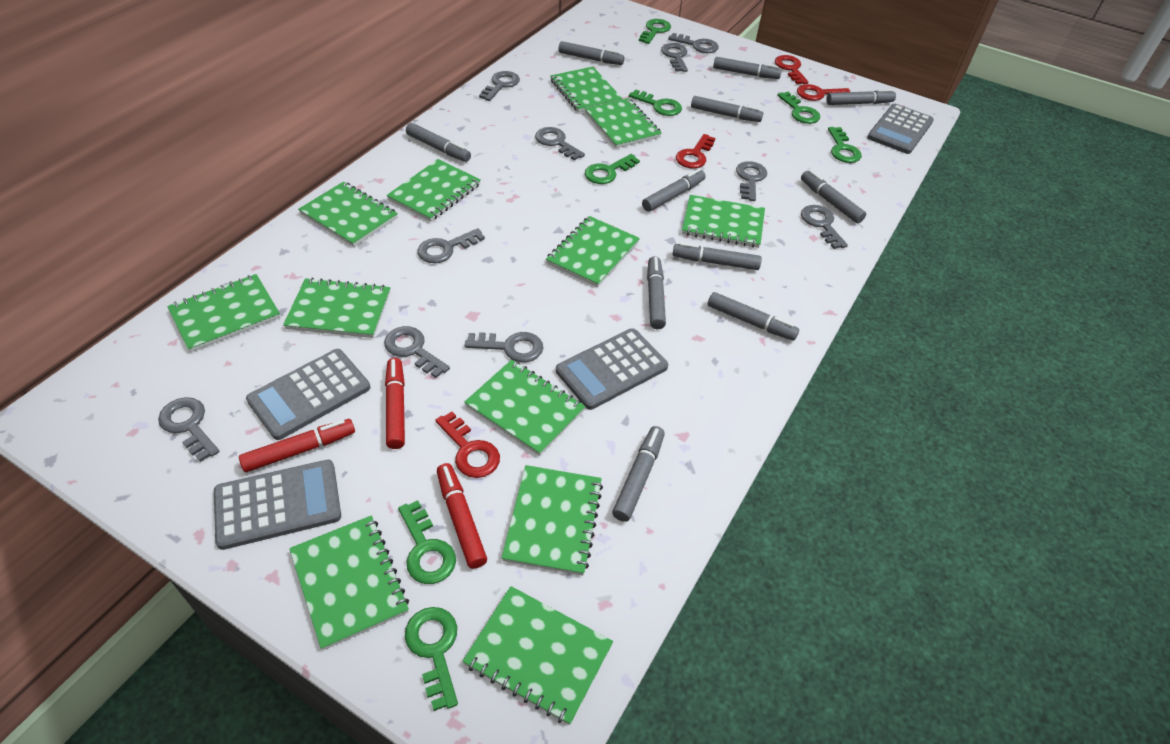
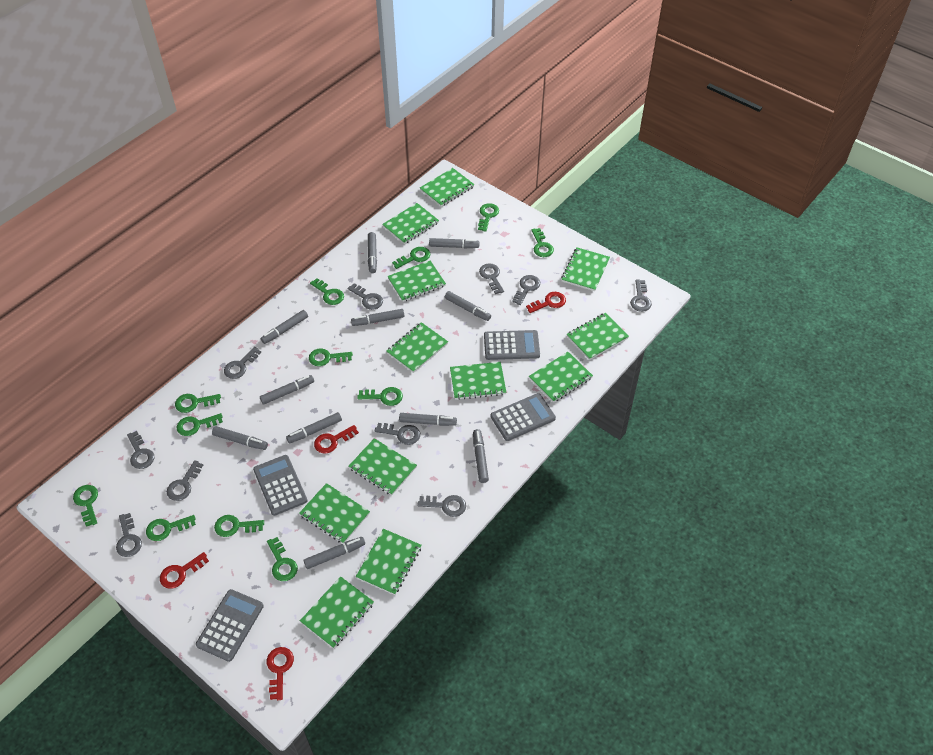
green key: [398,500,456,584] [405,607,458,711] [585,154,640,184] [629,90,682,116] [639,19,671,44] [777,92,820,124] [828,127,862,163] = 7 -> [73,485,98,527] [146,515,196,541] [175,394,221,413] [177,413,223,436] [214,515,264,537] [267,537,298,581] [309,348,353,366] [310,278,344,305] [357,387,403,406] [392,247,430,269] [478,203,499,232] [531,228,554,257] = 12
red marker: [239,419,355,472] [385,358,405,449] [437,463,487,569] = 3 -> none = 0

